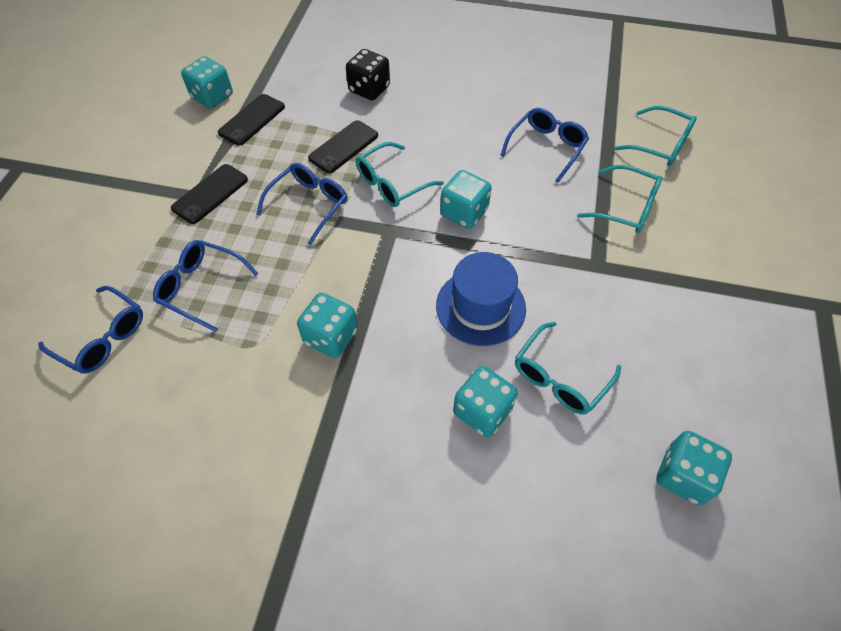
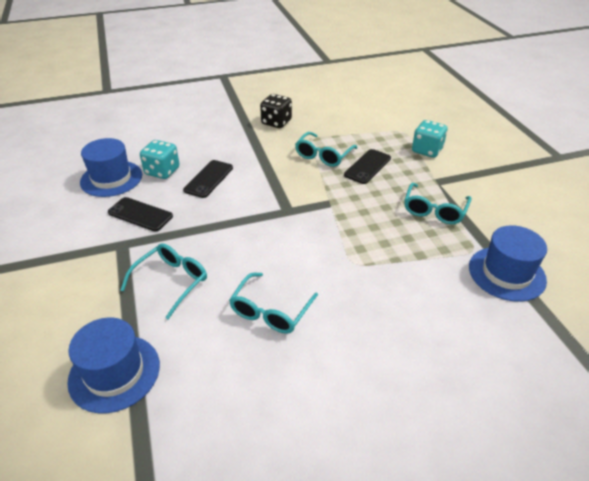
blue glasses: [38,286,143,374] [153,240,259,332] [256,163,347,245] [500,108,589,183] = 4 -> none = 0
blue hat: [436,252,526,346] = 1 -> [67,318,160,413] [80,138,142,197] [469,225,547,302] = 3
turquoise dice: [181,56,233,109] [297,293,358,358] [440,170,491,229] [453,366,518,437] [656,431,732,505] = 5 -> [140,140,179,179] [412,120,448,158] = 2

